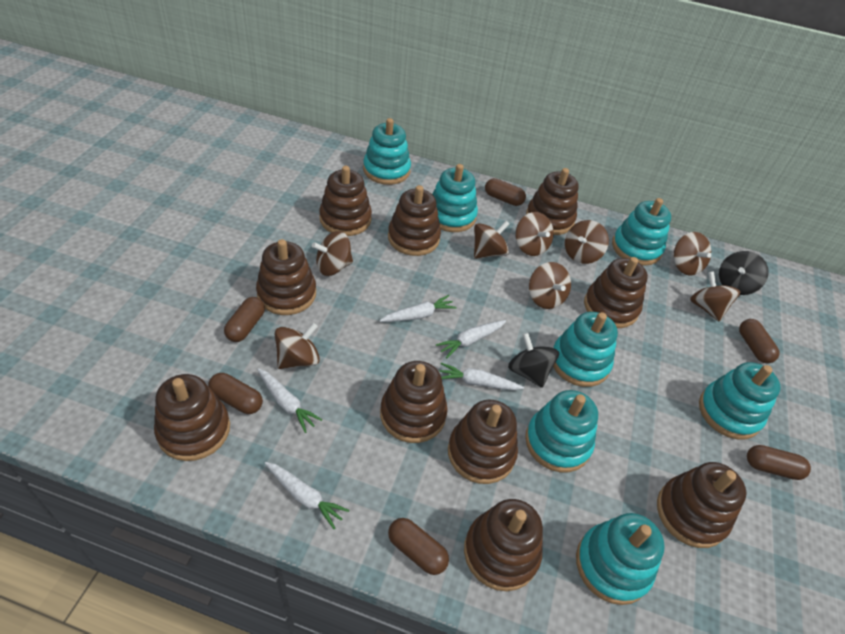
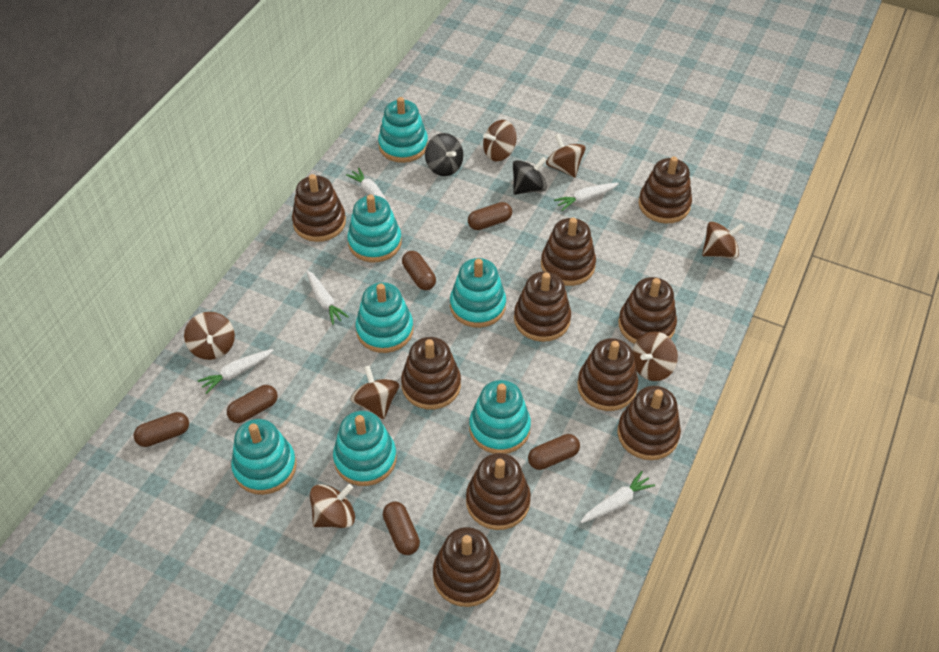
brown spinning top: [275,323,320,369] [312,231,353,276] [474,221,510,259] [515,212,554,256] [529,262,571,309] [565,220,609,264] [674,232,711,276] [690,271,740,322] = 8 -> [184,312,235,360] [310,484,355,528] [350,366,399,419] [483,120,517,161] [546,134,585,178] [632,331,678,381] [702,221,744,259] = 7

